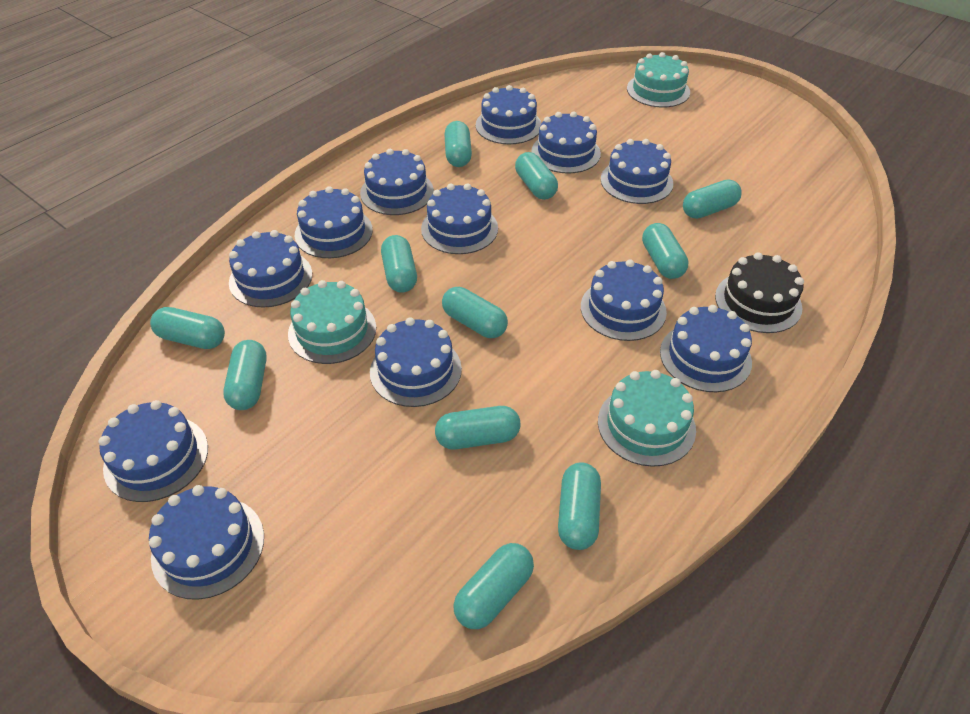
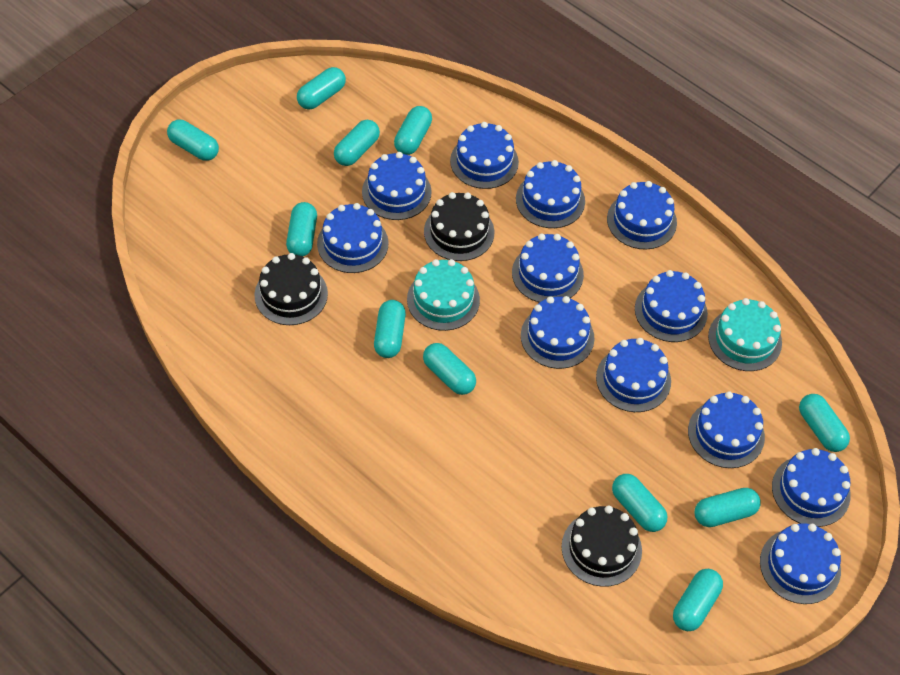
black cake: [715,252,804,333] = 1 -> [254,253,328,325] [424,192,494,261] [561,506,642,587] = 3
turquoise cake: [288,280,376,364] [598,370,696,467] [627,52,690,108] = 3 -> [407,259,480,331] [708,298,782,371] = 2

